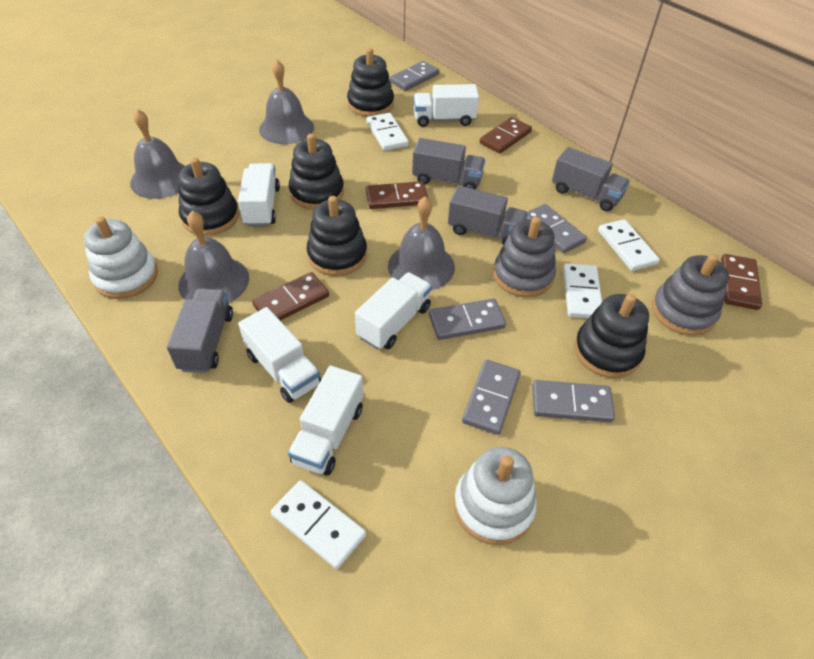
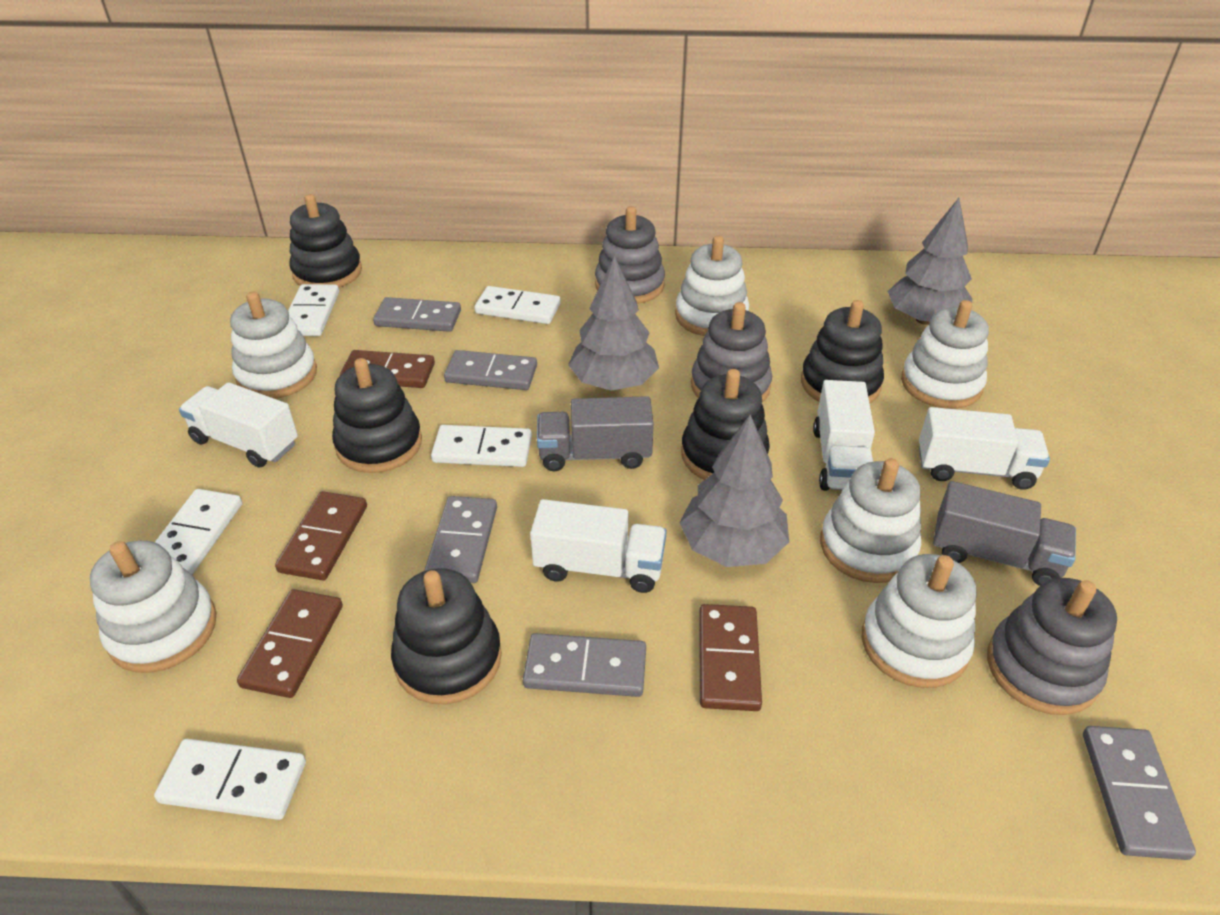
grey bell: [130,109,185,199] [178,211,249,303] [259,60,314,144] [388,196,455,290] = 4 -> none = 0
grey stacking toy: [493,217,556,297] [652,254,729,336] = 2 -> [595,206,665,304] [691,302,772,402] [987,578,1117,715] = 3
grey tree: none = 0 -> [568,256,659,391] [679,414,789,567] [888,198,973,325] = 3
grey truck: [167,288,233,373] [412,138,485,190] [448,186,528,245] [552,147,630,211] = 4 -> [537,396,654,471] [933,481,1076,586] = 2
white domino: [271,480,366,569] [366,113,409,151] [563,263,602,318] [598,219,660,271] = 4 -> [154,739,306,820] [155,489,242,575] [288,284,339,336] [431,425,532,467] [474,286,561,324] = 5
white stacking toy: [84,216,158,299] [454,447,537,545] = 2 -> [90,540,217,673] [230,292,317,399] [675,236,749,336] [820,458,921,583] [862,554,976,688] [901,300,989,409] = 6
white truck: [238,163,280,227] [238,307,321,403] [288,365,363,476] [355,272,432,350] [414,84,479,127] = 5 -> [179,382,298,468] [530,499,667,593] [813,380,875,491] [919,407,1050,490] = 4

